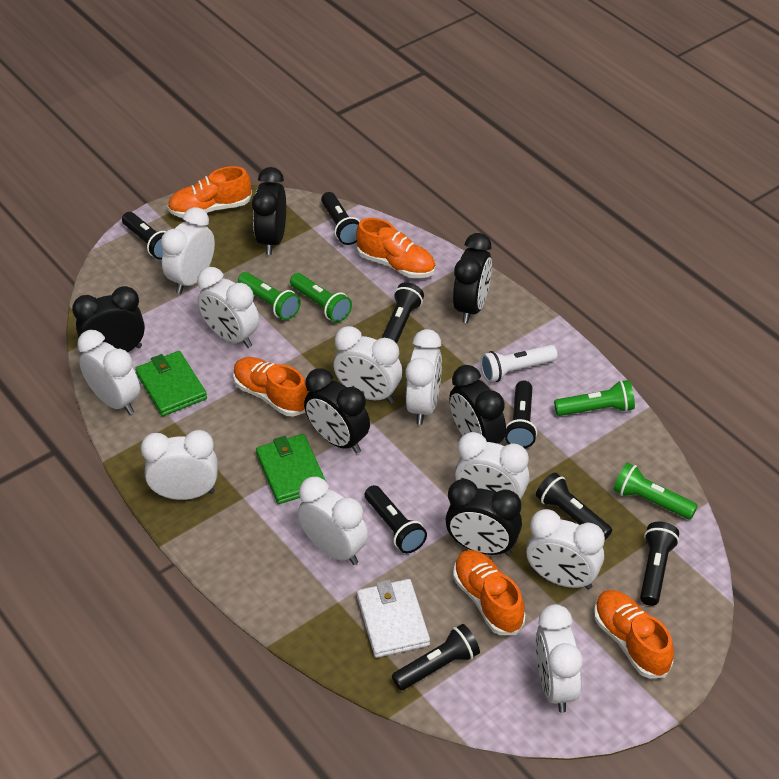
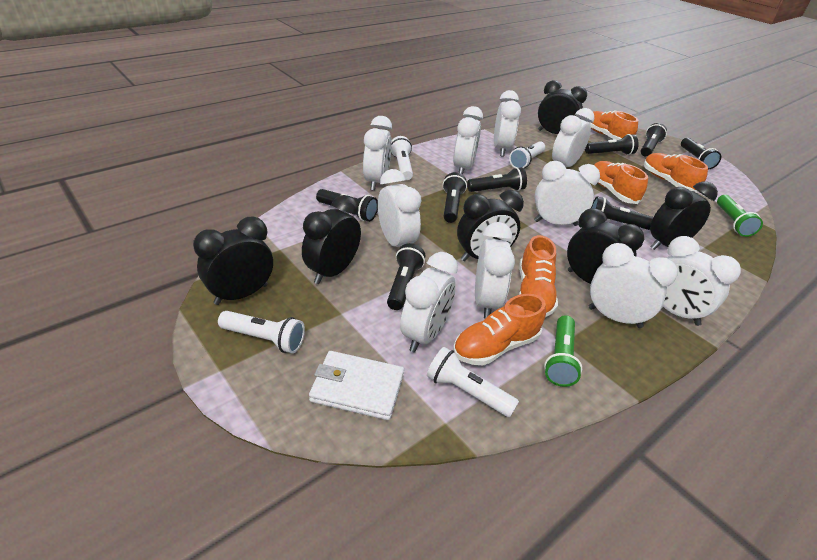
green flashlight: [238,272,301,320] [290,273,352,322] [554,380,635,416] [613,463,698,519] = 4 -> [544,315,582,387] [717,195,763,237] = 2
green wallet: [135,351,207,416] [256,434,326,504] = 2 -> none = 0
white flashlight: [480,345,557,382] = 1 -> [218,311,305,353] [391,136,413,180] [427,347,519,417] [509,141,545,168] = 4

